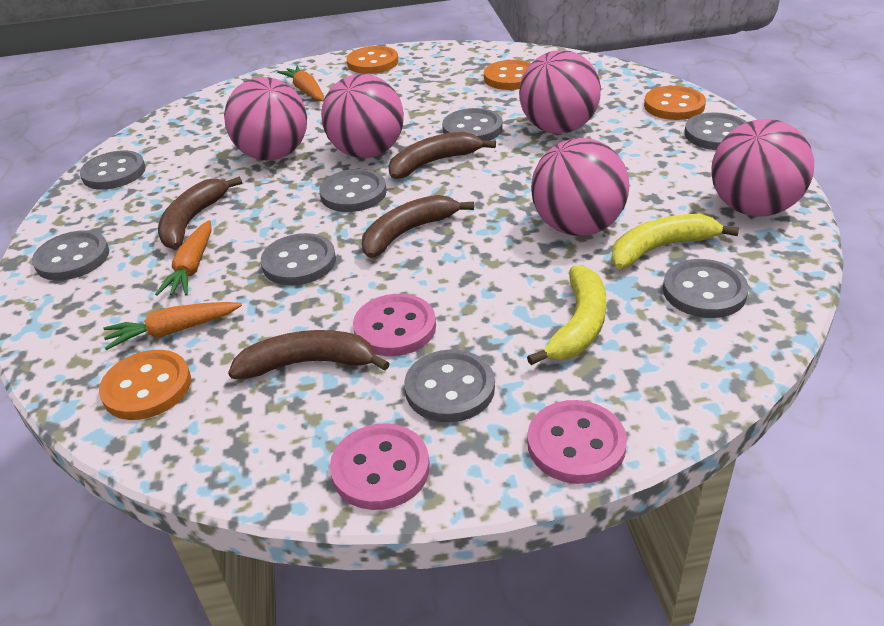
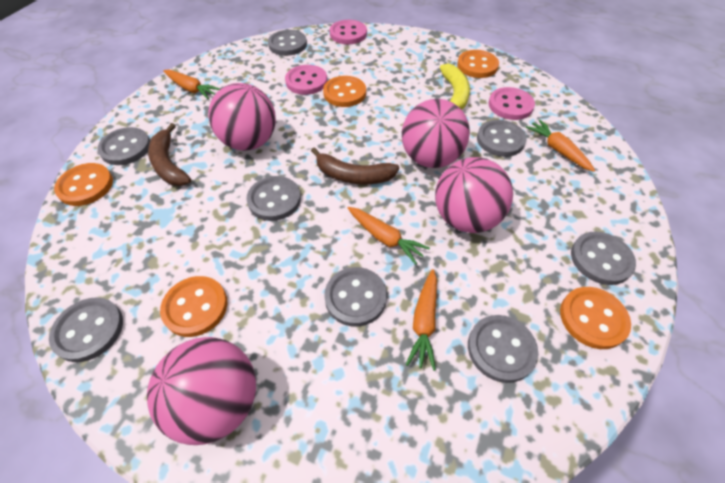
brown banana: [158,177,242,249] [228,330,390,379] [362,195,474,258] [388,132,496,179] = 4 -> [148,123,191,186] [311,147,399,184] = 2
orange button: [99,350,191,420] [347,46,398,74] [484,60,531,90] [644,86,706,120] = 4 -> [54,163,113,206] [160,276,227,337] [323,76,366,107] [457,50,499,78] [560,287,631,349] = 5
orange carrot: [103,302,242,350] [155,220,212,296] [277,65,324,101] = 3 -> [163,70,220,99] [348,207,430,265] [406,269,437,371] [526,119,595,172] = 4
pink ball: [224,77,307,160] [321,74,404,158] [519,50,601,134] [531,138,629,236] [711,119,814,217] = 5 -> [147,337,256,445] [208,83,276,151] [402,99,470,168] [435,157,513,233] = 4
yellow banana: [527,266,607,365] [611,214,739,269] = 2 -> [440,63,470,110] = 1

